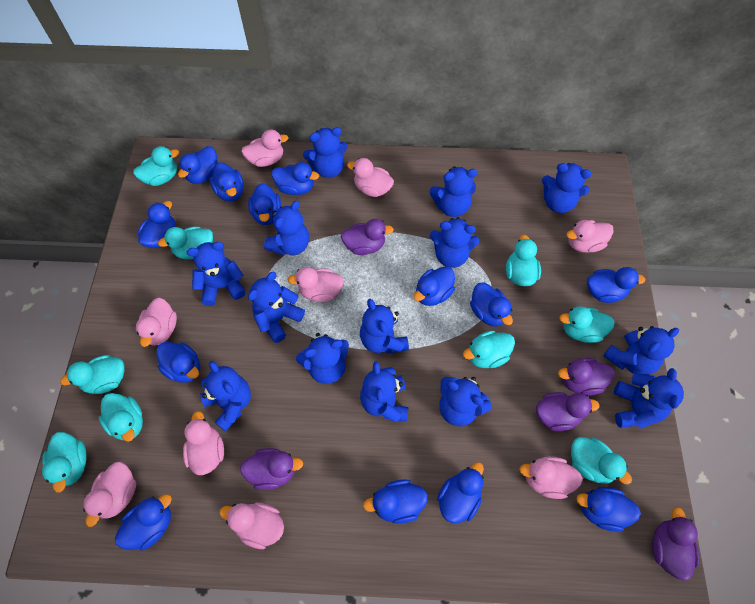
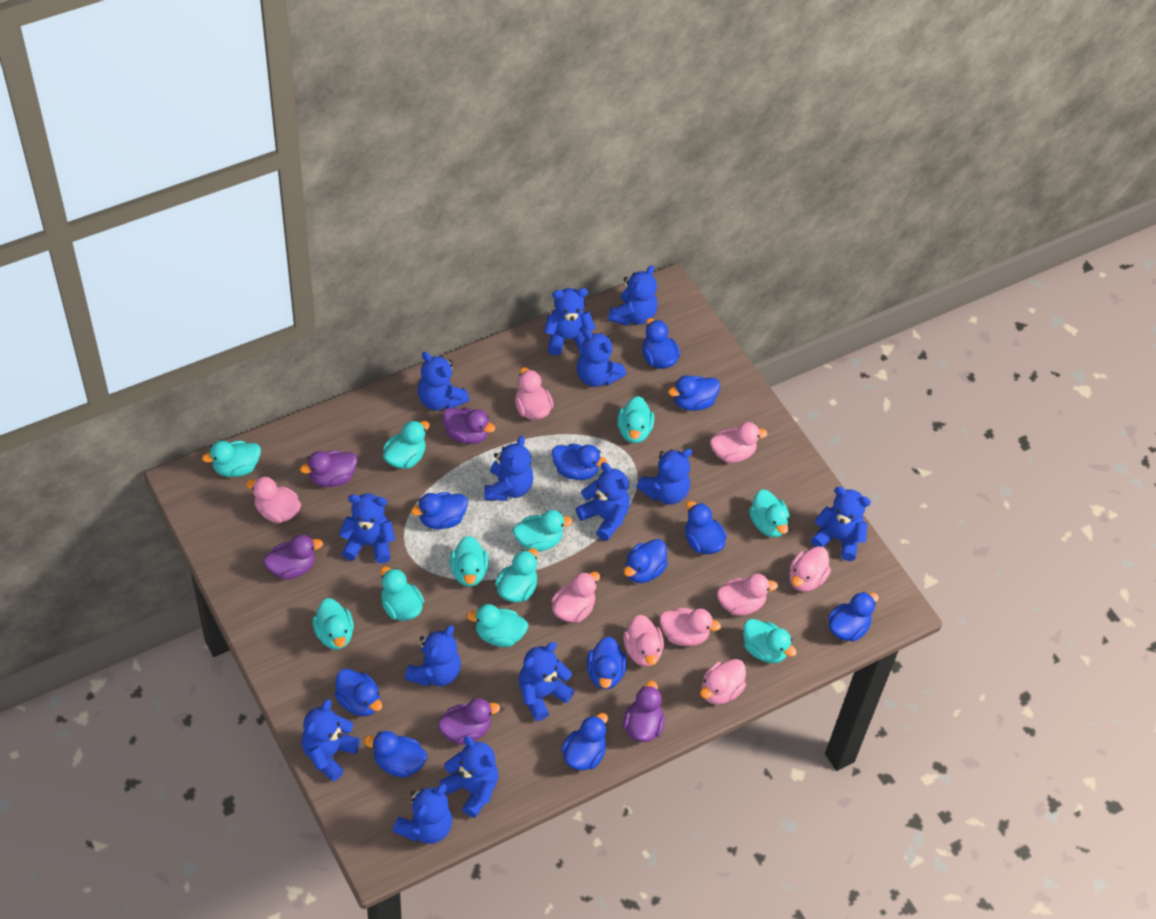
blue duck: [115,494,172,550] [138,201,176,248] [156,342,200,383] [178,146,218,184] [210,162,244,202] [248,183,281,225] [272,162,319,195] [363,479,428,524] [414,266,455,306] [437,462,484,523] [470,282,513,327] [576,487,641,532] [587,267,646,303] = 13 -> [335,669,382,716] [364,731,427,778] [411,492,468,529] [552,444,608,480] [561,713,608,770] [587,637,627,690] [624,539,668,583] [642,318,680,369] [668,375,720,411] [685,501,727,554] [828,592,879,642] = 11
turquoise duck: [42,432,87,492] [60,355,125,394] [99,393,143,442] [133,146,179,186] [158,227,213,259] [463,330,515,368] [506,235,541,286] [559,306,615,343] [571,437,632,484] = 9 -> [202,441,261,477] [312,598,354,650] [380,566,424,621] [383,420,430,469] [450,536,489,587] [467,604,528,647] [495,548,538,602] [513,510,573,552] [617,396,654,443] [743,619,797,663] [749,489,789,537] = 11

